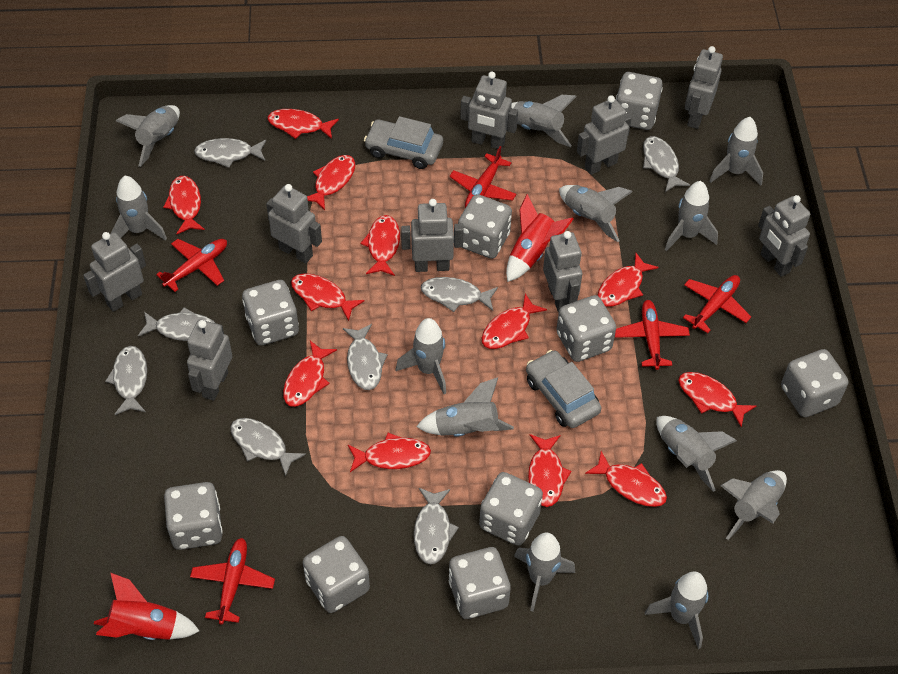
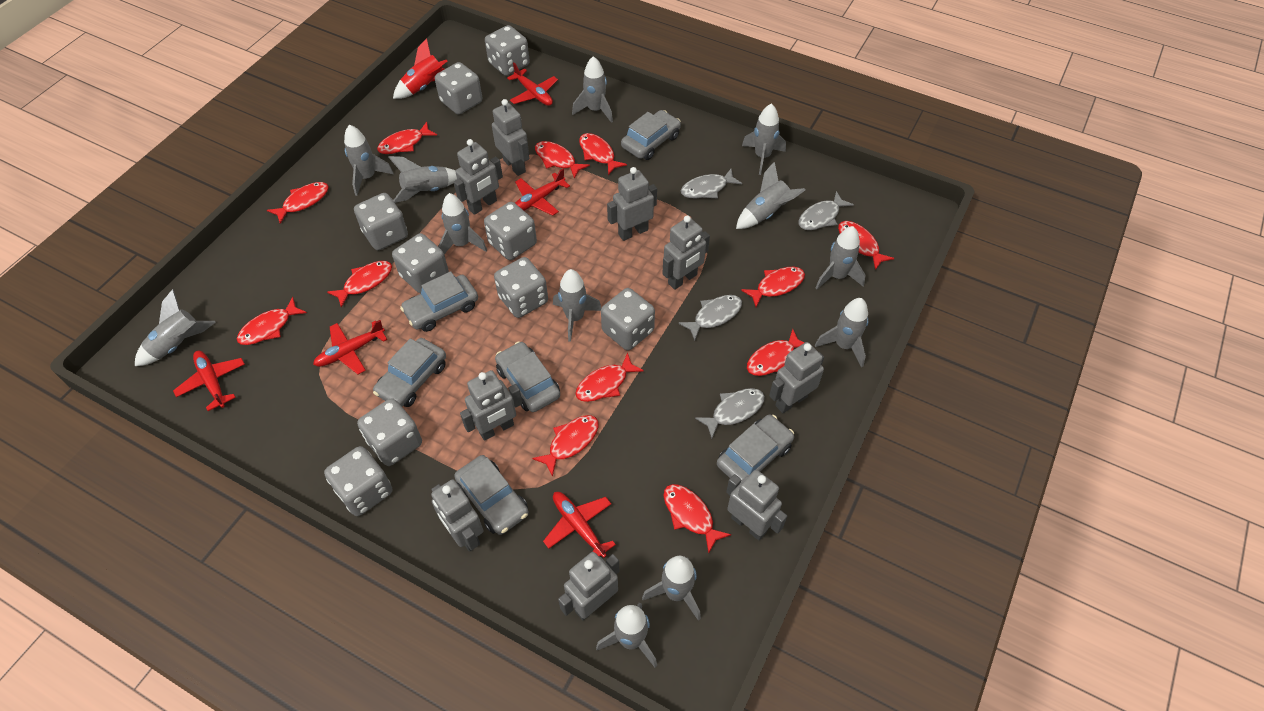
grey car: [364,116,443,169] [526,350,602,428] = 2 -> [373,338,446,407] [400,271,478,332] [454,455,529,535] [495,341,560,412] [621,110,681,160] [717,415,794,482] = 6
grey fish: [105,346,147,415] [138,307,215,341] [194,138,266,168] [230,418,306,476] [343,324,387,390] [414,488,459,564] [421,277,498,312] [643,136,690,192] = 8 -> [678,295,742,341] [681,169,742,199] [695,388,765,439] [799,191,854,230] = 4
red rocket: [94,572,199,640] [506,194,574,282] = 2 -> [393,38,447,99] = 1

